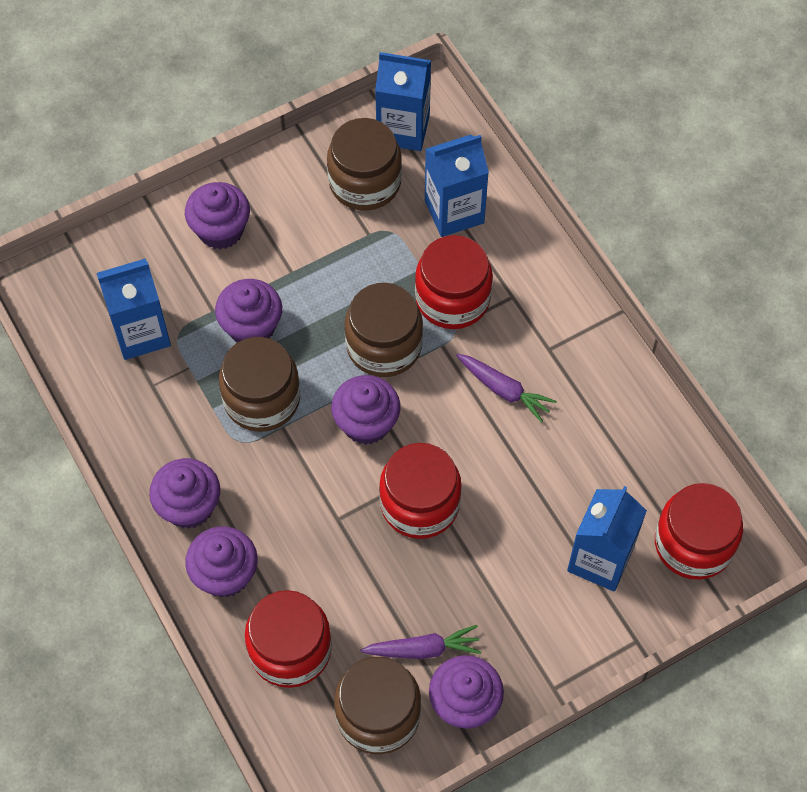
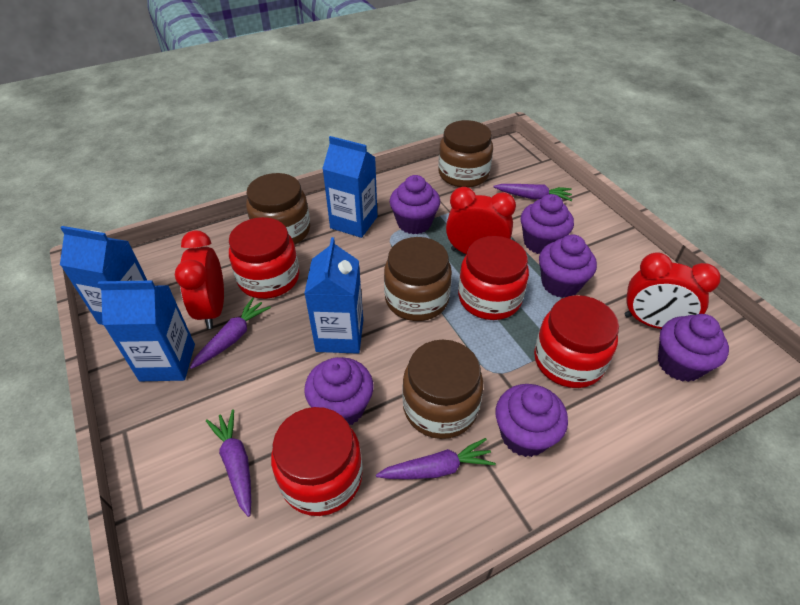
purple carrot: [360,625,481,659] [456,354,557,423] = 2 -> [190,298,271,369] [206,409,251,517] [376,438,496,479] [493,184,572,201] = 4
red clock: none = 0 -> [175,230,224,329] [446,187,516,255] [625,252,721,329] = 3

